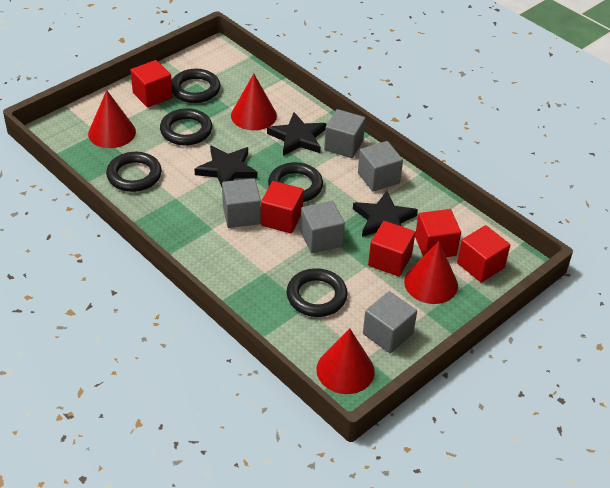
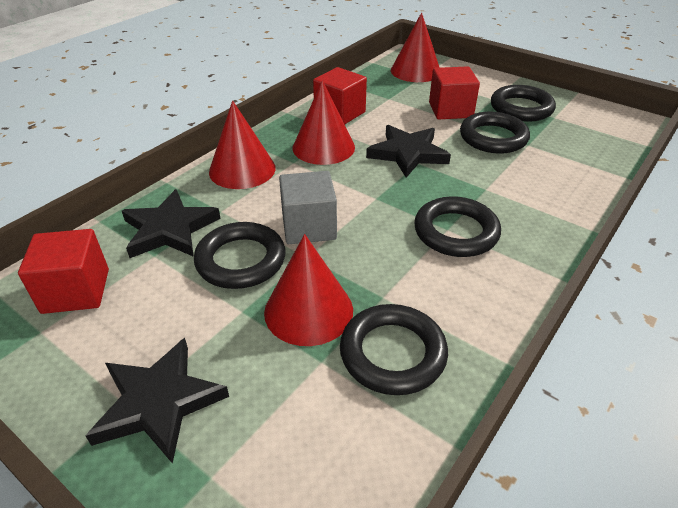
grey cube: [222,178,261,228] [300,201,345,253] [324,109,365,158] [358,141,403,192] [363,291,417,353] = 5 -> [279,171,337,244] = 1
red cube: [130,60,173,108] [261,181,304,234] [368,221,415,277] [415,209,461,257] [457,225,510,283] = 5 -> [18,229,109,314] [313,67,367,124] [429,66,480,119] = 3

